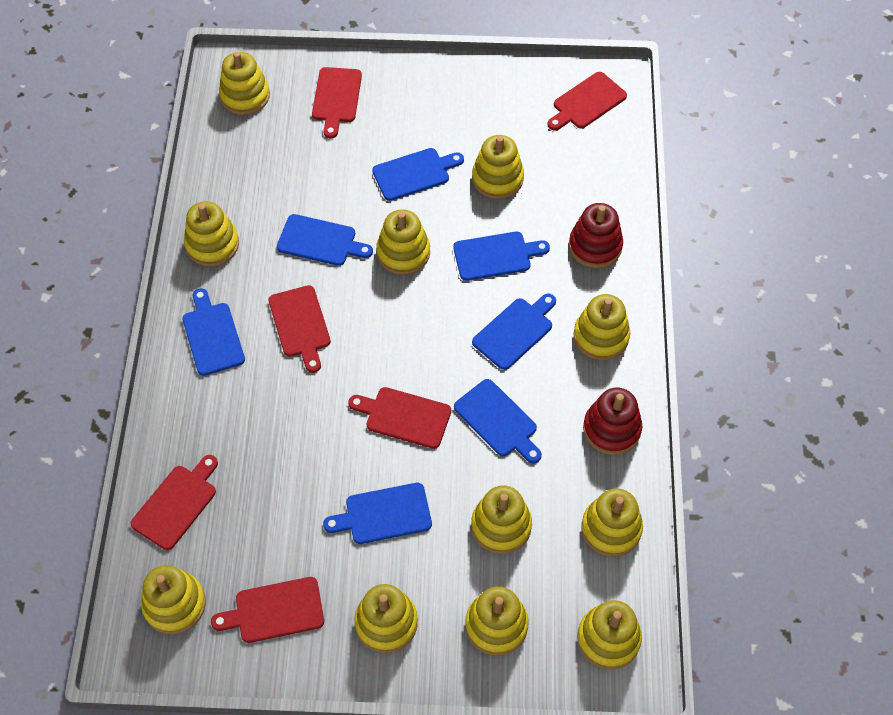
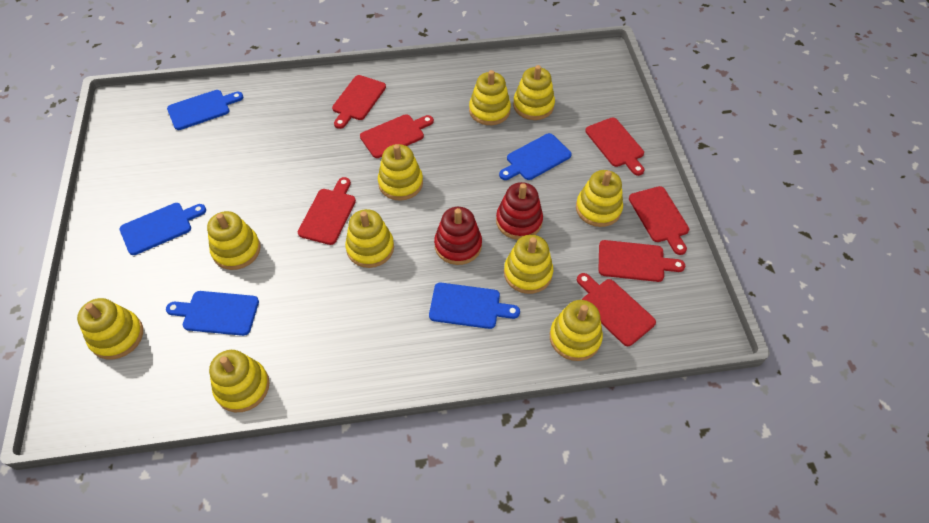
blue cutting board: [182,288,245,376] [277,214,373,266] [323,483,432,544] [372,148,464,201] [453,232,550,281] [454,379,542,463] [472,294,556,370] = 7 -> [120,203,206,255] [166,291,259,336] [167,90,243,130] [429,283,520,329] [499,133,572,180] = 5
red cutting board: [131,455,218,550] [211,577,324,643] [269,285,331,373] [312,67,362,138] [348,387,451,449] [547,72,627,131] = 6 -> [298,177,356,245] [332,75,386,129] [360,114,434,158] [577,273,656,346] [585,117,644,176] [598,240,685,282] [629,186,689,255] = 7
yellow stacking toy: [141,565,206,634] [184,201,239,267] [219,52,270,115] [354,584,418,653] [376,209,430,275] [465,586,529,656] [471,486,532,554] [472,135,524,199] [573,294,630,360] [577,600,642,670] [581,488,643,557] = 11 -> [77,298,143,359] [207,211,261,270] [209,350,270,412] [345,209,394,268] [378,144,423,201] [469,70,511,125] [504,235,553,294] [513,65,555,120] [550,300,603,361] [576,170,623,227] = 10

